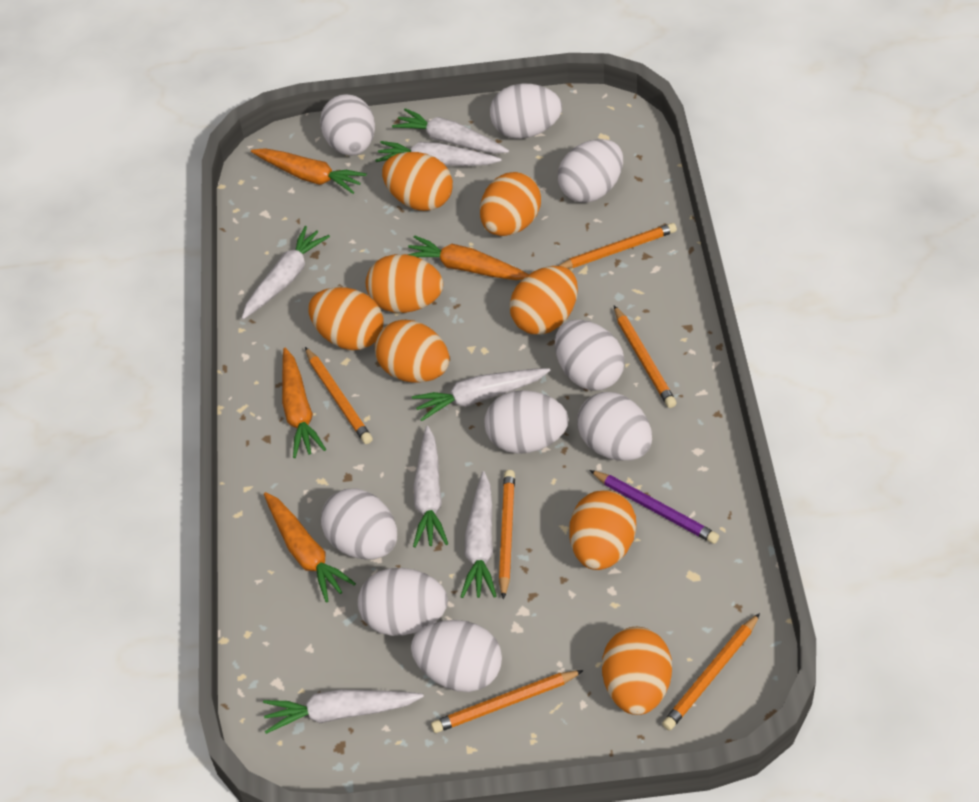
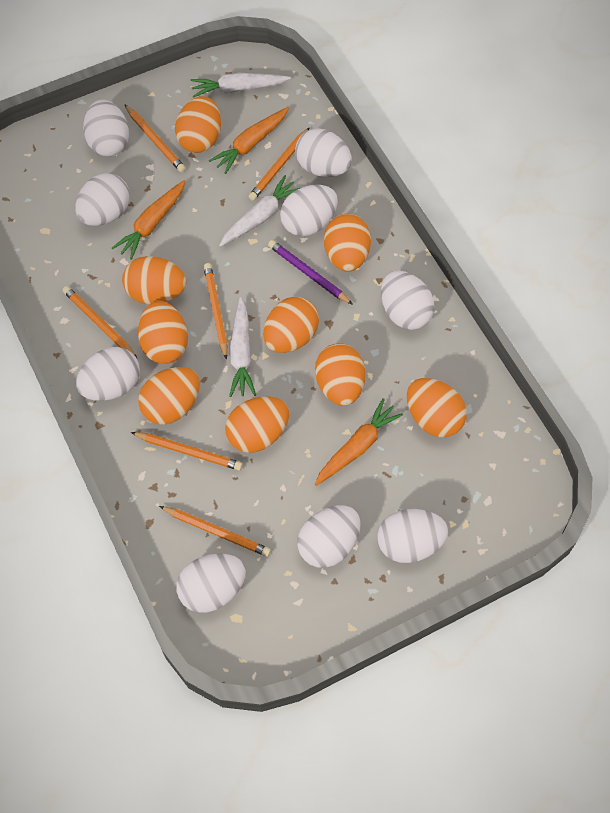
orange carrot: [251,148,367,194] [264,492,356,603] [282,348,326,458] [407,235,529,280] = 4 -> [112,180,186,260] [209,107,289,174] [315,398,403,486] = 3
orange egg: [309,287,384,350] [366,254,443,313] [375,320,449,383] [382,152,453,211] [480,172,541,236] [509,266,578,335] [569,490,636,570] [602,627,672,715] = 8 -> [122,256,186,304] [138,301,188,364] [138,367,200,425] [175,96,221,153] [225,397,289,453] [263,297,319,353] [315,343,365,406] [324,214,371,272] [407,378,467,437] = 9
white carrot: [242,226,330,319] [263,689,424,734] [375,141,501,166] [392,108,509,154] [412,368,551,421] [413,426,448,547] [460,471,497,598] = 7 -> [191,73,291,98] [219,175,302,247] [229,297,256,397] = 3

